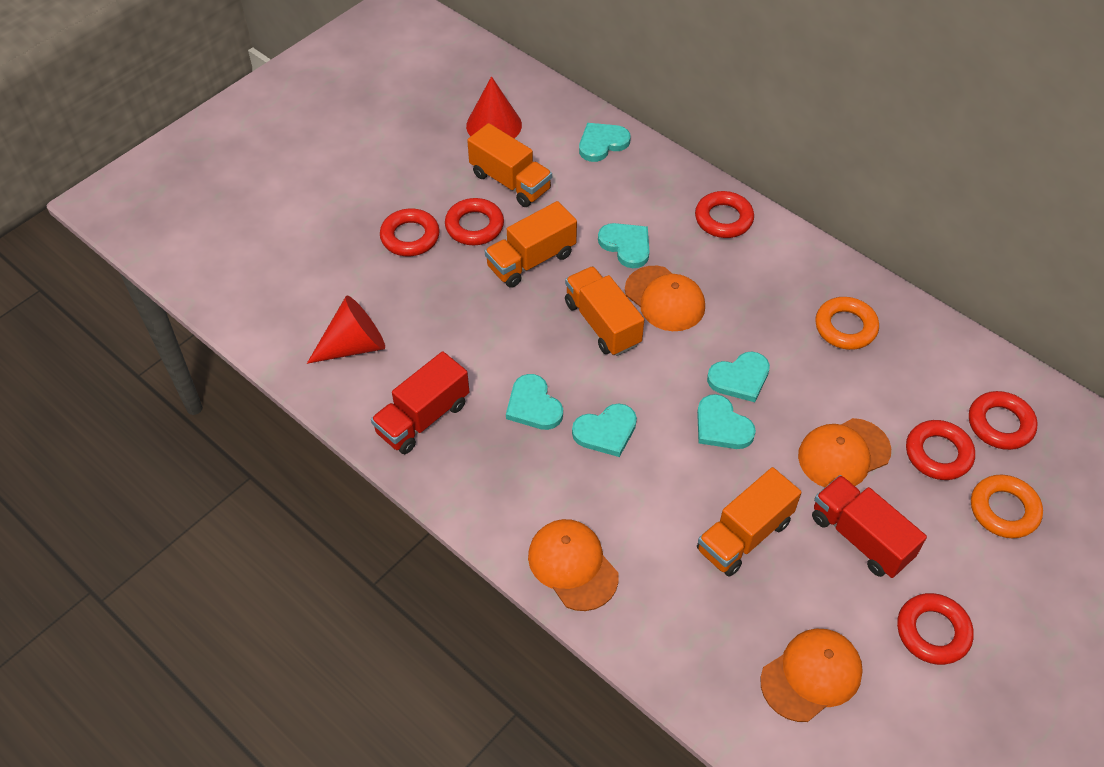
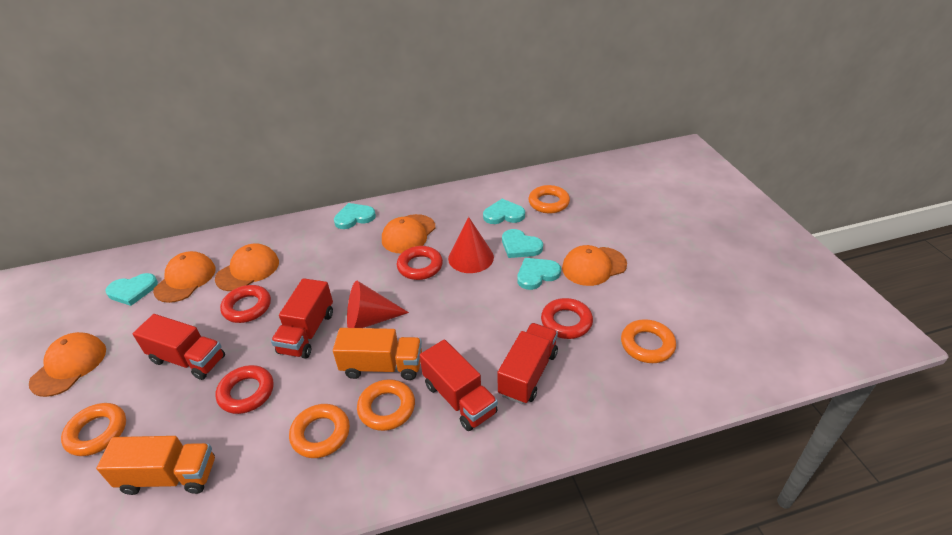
orange cap: [528,519,619,611] [625,266,705,331] [760,629,863,722] [798,418,891,487] = 4 -> [29,332,106,397] [153,251,216,303] [215,243,279,291] [382,214,435,253] [562,245,627,286] = 5
orange ring: [815,297,879,350] [971,475,1043,538] = 2 -> [61,403,126,456] [289,404,350,458] [357,379,415,431] [528,185,570,213] [621,319,676,363] = 5
orange truck: [467,123,552,207] [485,201,577,288] [565,266,644,356] [697,467,801,576] = 4 -> [96,436,215,495] [333,328,422,380] = 2
red ring: [380,209,440,256] [445,198,504,245] [695,191,754,238] [897,593,974,665] [906,420,975,480] [969,391,1038,450] = 6 -> [216,365,274,414] [220,285,271,323] [397,246,443,280] [541,298,593,339] = 4
red truck: [371,351,469,454] [812,475,927,578] = 2 -> [133,314,225,380] [271,278,333,359] [420,339,498,431] [497,323,558,404] = 4
turquoise heart: [506,374,563,430] [572,404,637,457] [579,123,631,162] [598,223,649,268] [697,394,756,449] [707,352,770,402] = 6 -> [105,273,158,306] [334,203,376,229] [483,199,525,224] [502,229,543,258] [517,258,561,290] = 5

